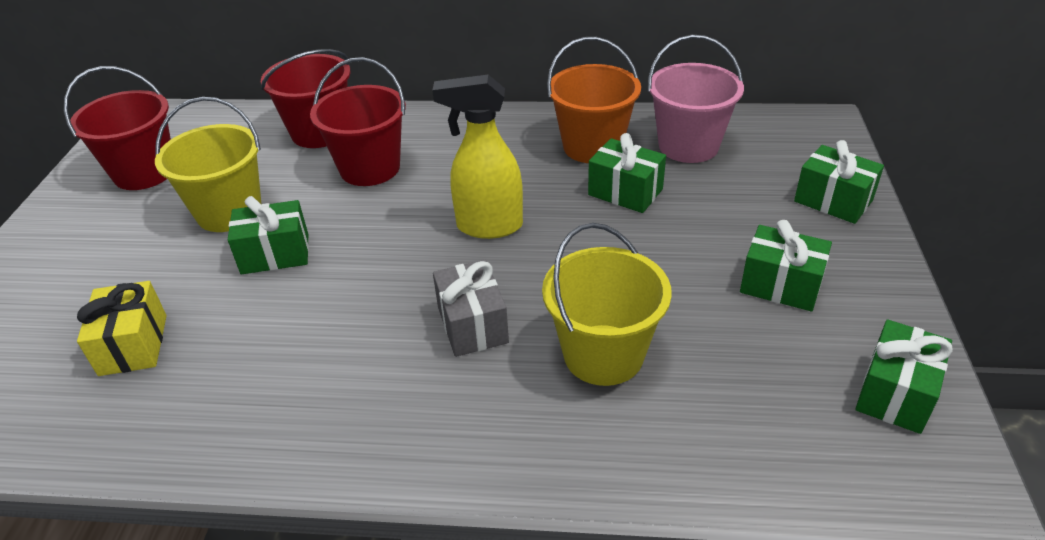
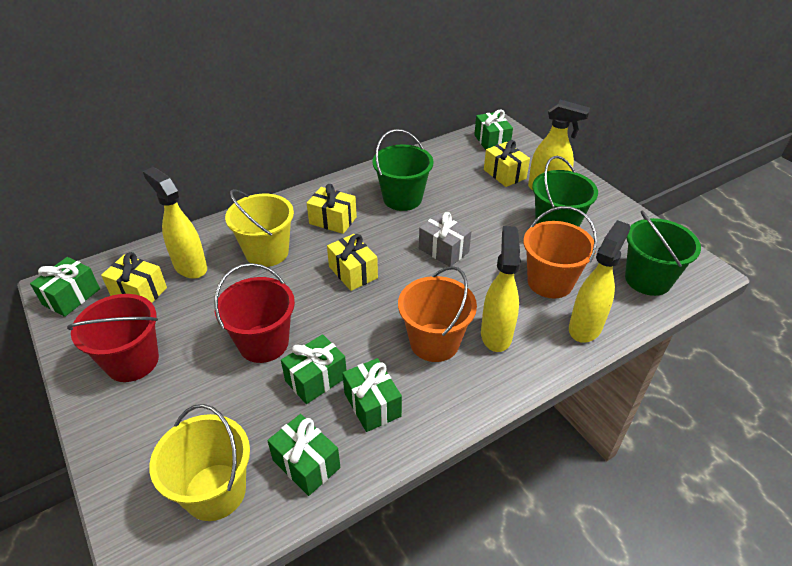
green bucket: none = 0 -> [372,129,433,211] [532,156,598,227] [625,211,701,296] = 3
orange bucket: [547,37,641,163] = 1 -> [398,266,477,362] [523,206,597,298] = 2
pink bucket: [648,35,744,163] = 1 -> none = 0
red bucket: [64,66,171,190] [261,49,351,148] [310,57,406,186] = 3 -> [67,294,159,382] [214,263,295,363] = 2
yellow gift: [77,281,167,376] = 1 -> [101,252,167,303] [307,184,357,234] [327,234,378,291] [484,140,530,187] = 4
yellow spray bottle: [432,75,523,239] = 1 -> [143,167,207,279] [481,226,521,352] [528,100,590,191] [569,220,630,343] = 4

